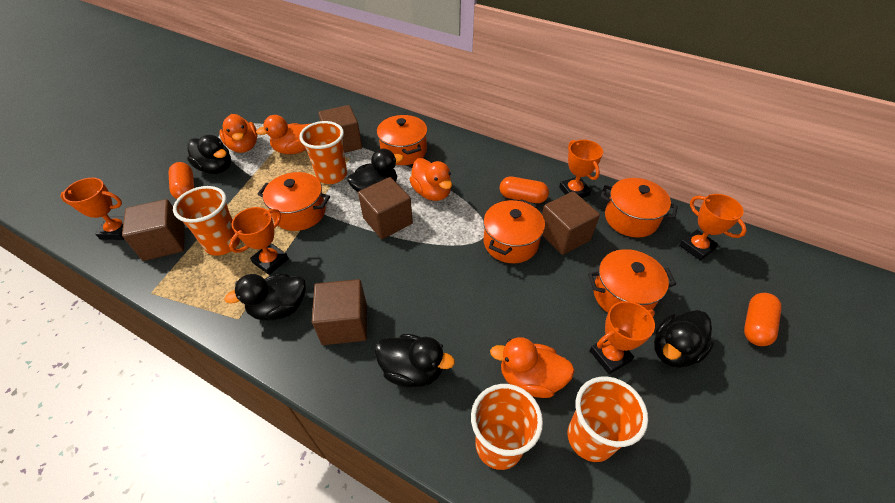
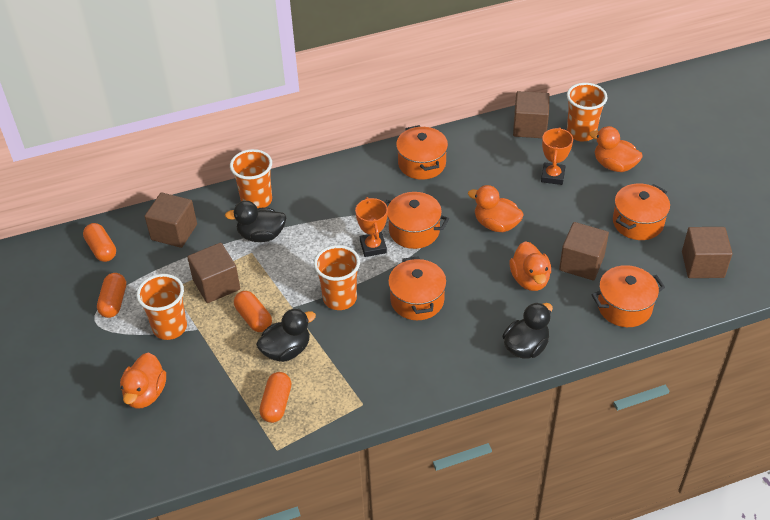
black duck: [187,135,231,174] [224,274,306,321] [347,149,404,192] [375,334,455,388] [654,310,714,368] = 5 -> [225,201,287,242] [256,309,316,362] [503,302,553,359] = 3
orange capsule: [169,162,195,199] [500,177,549,203] [744,293,782,346] = 3 -> [83,223,116,262] [97,273,126,318] [234,291,272,332] [259,372,291,423] = 4
orange trophy: [60,178,124,240] [229,207,289,275] [559,140,603,198] [590,301,655,374] [679,194,747,261] = 5 -> [355,197,388,257] [541,127,573,185] = 2

